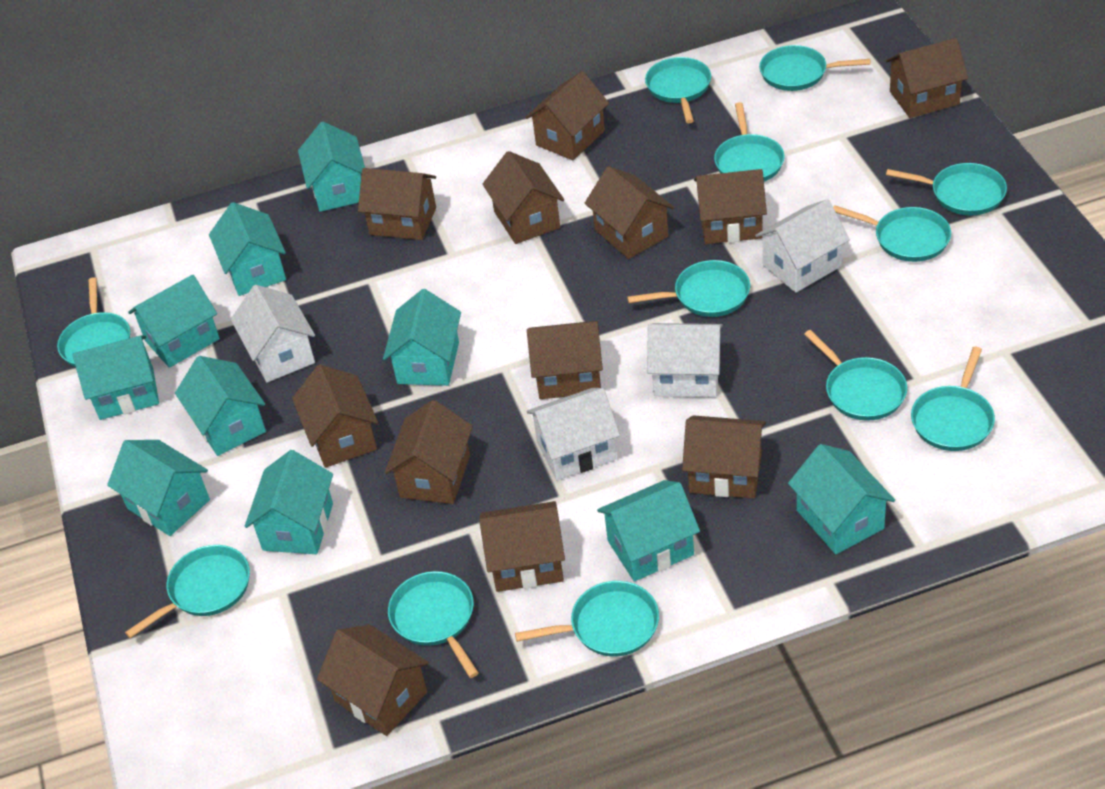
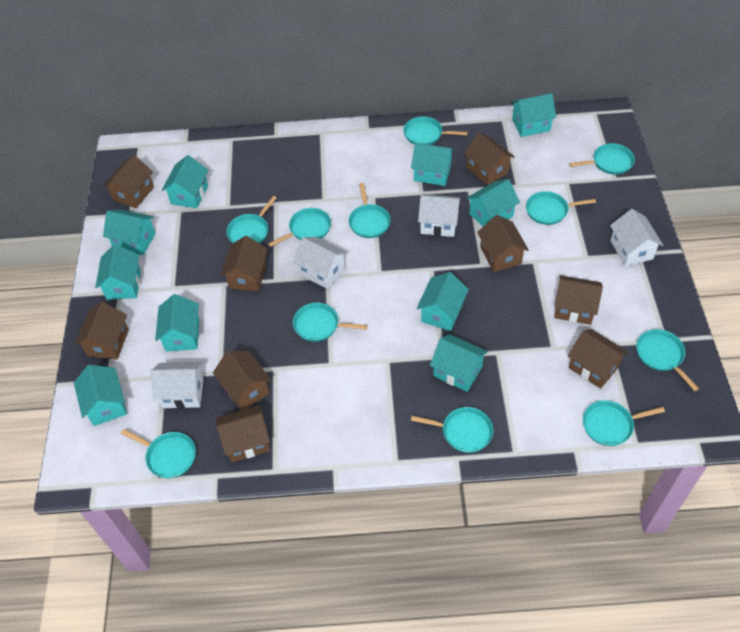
brown house: [292,365,378,468] [317,625,429,736] [358,168,436,240] [385,400,473,504] [479,501,565,592] [482,151,564,244] [525,71,609,160] [527,321,603,399] [584,166,674,259] [682,415,766,498] [694,169,767,244] [886,38,968,118] = 12 -> [75,302,129,360] [103,155,154,208] [213,351,271,410] [216,405,270,462] [221,236,268,292] [464,132,515,185] [477,215,529,272] [554,275,603,325] [568,329,628,389] = 9
turquoise pan: [57,277,130,367] [125,545,250,639] [388,571,479,678] [515,581,659,657] [627,260,750,317] [645,57,711,123] [714,102,785,182] [759,45,870,91] [804,330,907,421] [833,205,951,262] [886,163,1007,215] [911,347,995,451] = 12 -> [121,429,196,478] [226,196,277,244] [268,208,331,247] [293,303,367,342] [348,183,391,238] [403,117,468,145] [411,407,493,453] [526,191,596,225] [570,143,635,175] [583,400,665,446] [636,329,699,391] = 11

